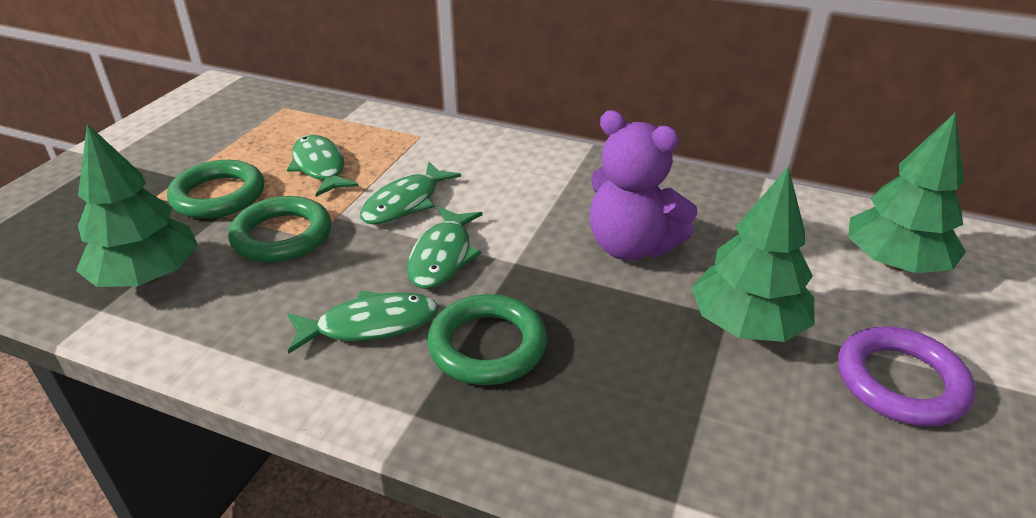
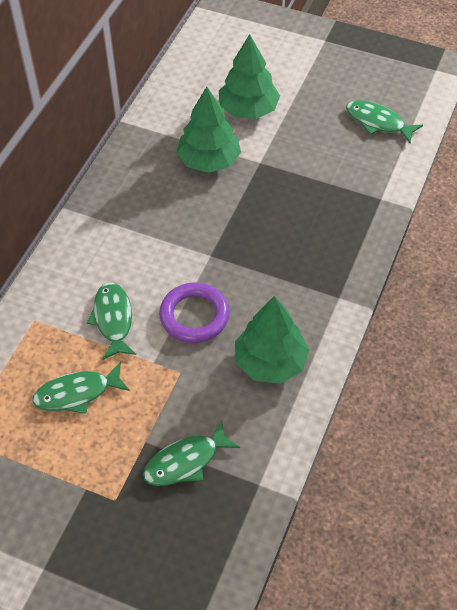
green ring: [167,160,264,219] [228,196,331,263] [427,294,547,385] = 3 -> none = 0
purple teddy bear: [590,110,698,261] = 1 -> none = 0

